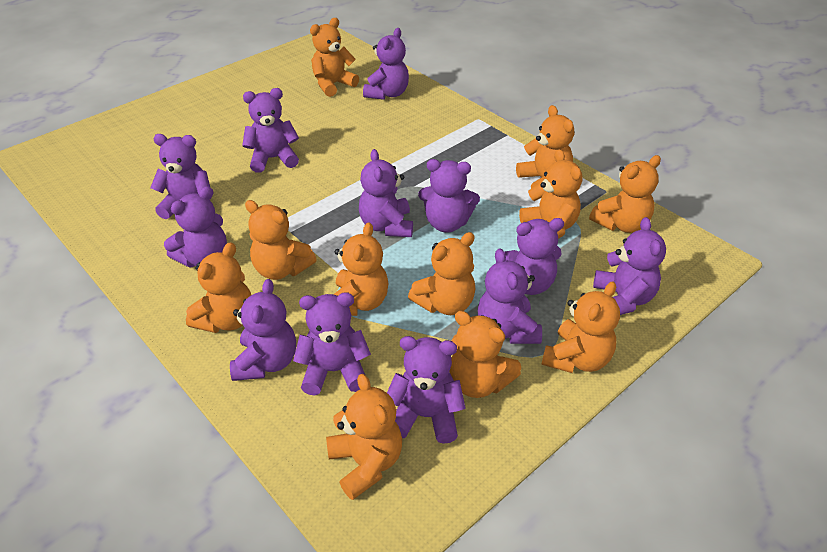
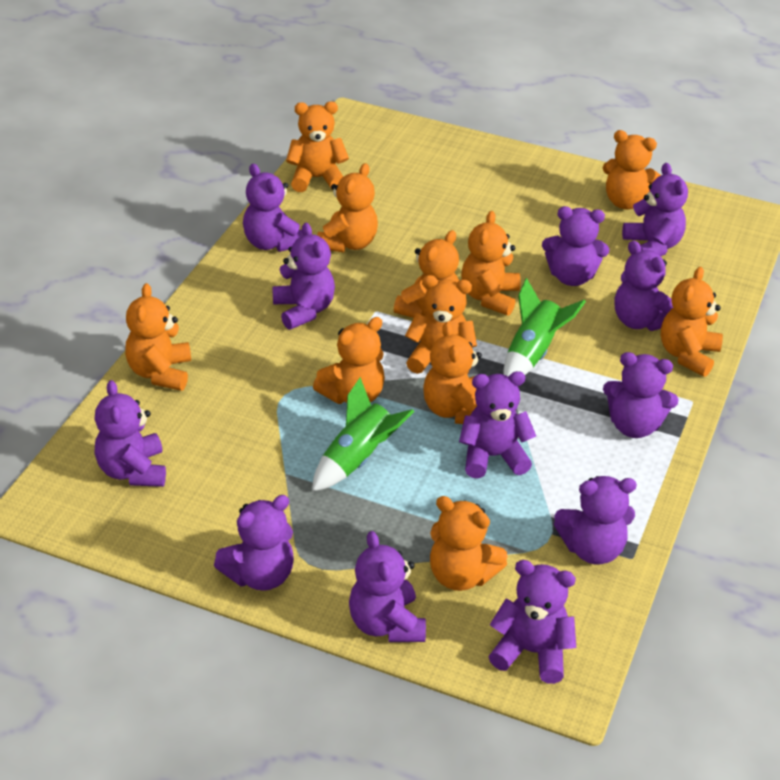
green rocket: none = 0 -> [312,377,414,491] [503,278,586,377] = 2

